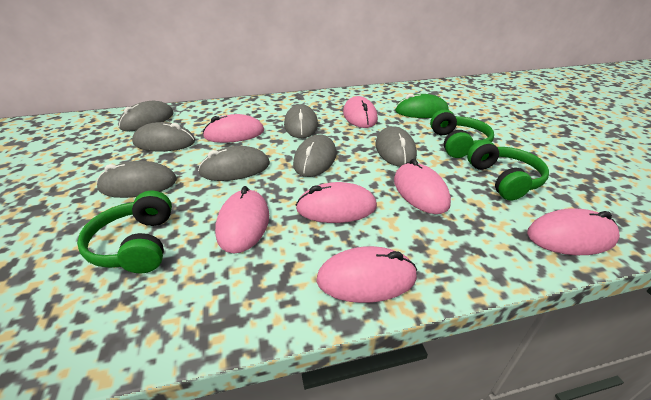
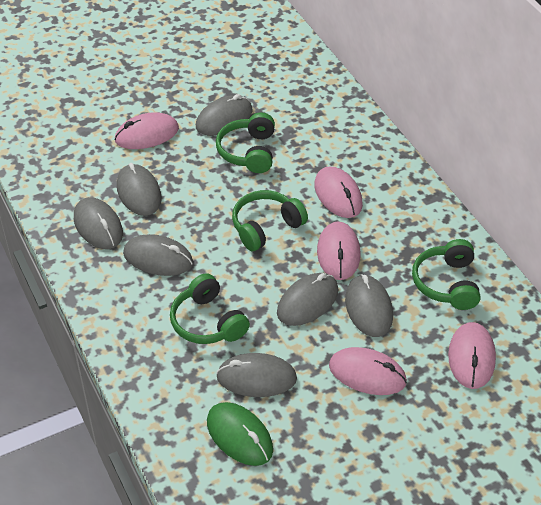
green headphones: [77,191,172,273] [430,110,494,158] [467,140,549,200] = 3 -> [170,273,250,344] [216,112,275,173] [232,190,308,251] [412,239,480,310] = 4
pink mouse: [203,114,264,143] [215,186,269,253] [296,182,377,223] [316,246,417,303] [343,96,378,128] [394,159,451,214] [527,208,620,255] = 7 -> [115,112,179,149] [314,166,363,218] [317,222,361,280] [329,347,407,395] [448,322,496,389] = 5

